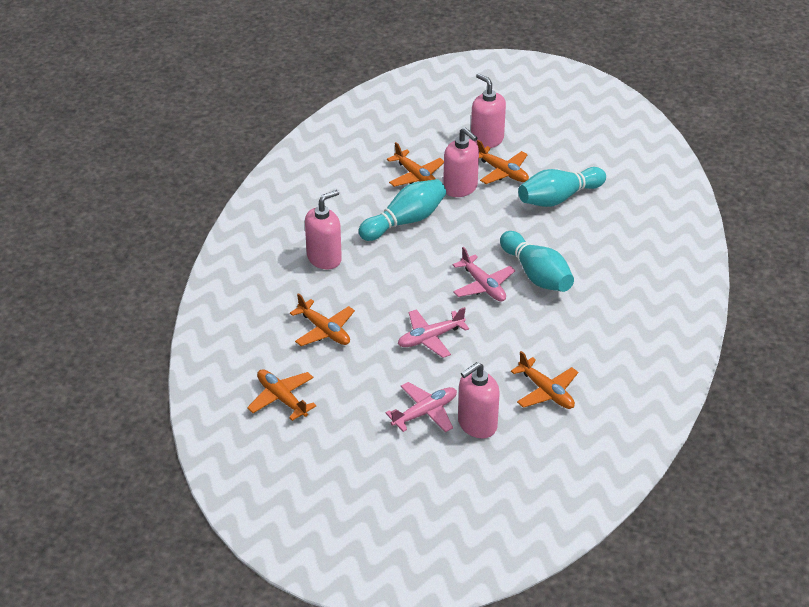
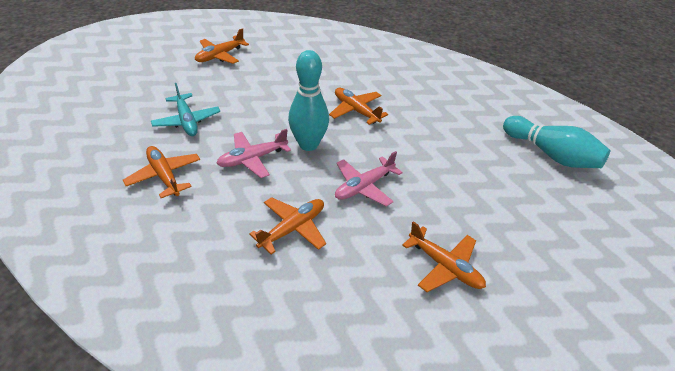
pink plane: [385,382,457,432] [398,307,469,358] [453,247,515,302] = 3 -> [216,129,291,178] [335,151,403,206] = 2
pink soap dispenser: [305,190,342,269] [443,127,479,197] [458,362,500,438] [471,73,506,148] = 4 -> none = 0
turquoise bowling pin: [358,179,446,241] [500,231,574,292] [518,167,606,207] = 3 -> [288,50,329,151] [503,116,610,168] = 2
turquoise plane: none = 0 -> [151,83,220,136] = 1

